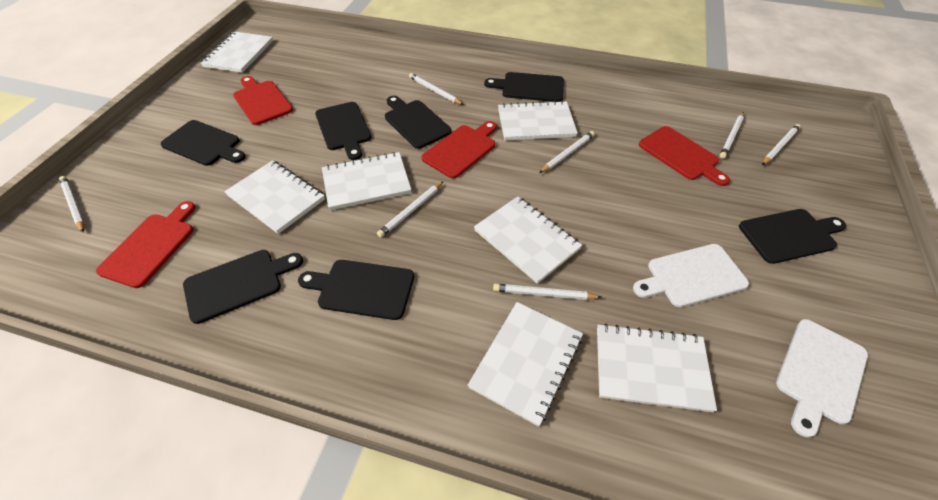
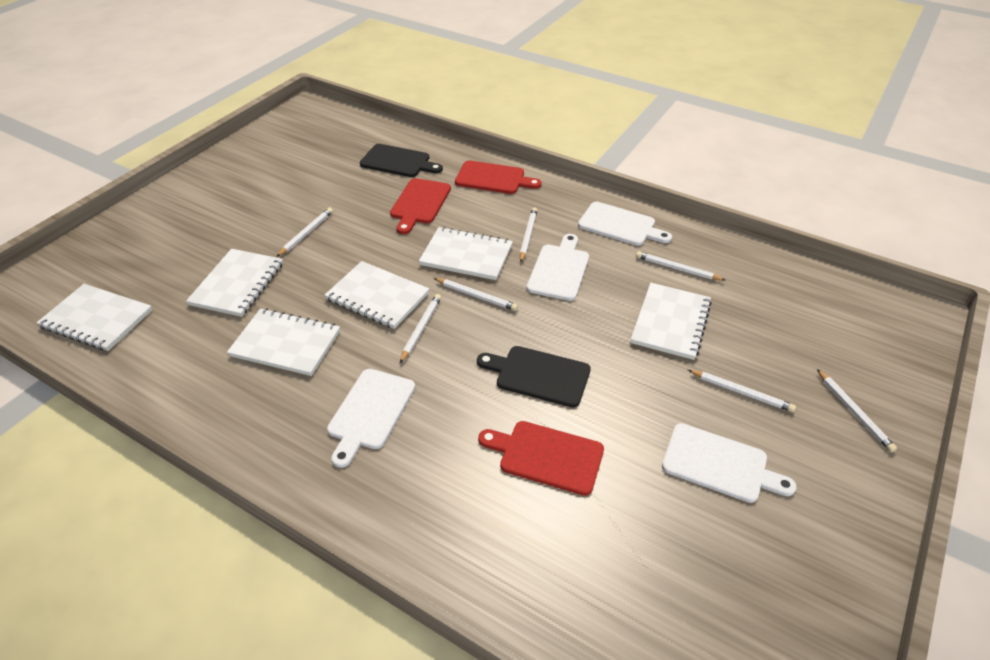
black cutting board: [161,120,246,166] [183,250,303,324] [298,260,414,320] [315,102,371,160] [385,96,452,149] [484,72,564,102] [739,209,846,264] = 7 -> [360,144,443,177] [477,346,591,407] = 2
red cutting board: [96,201,195,288] [233,76,293,125] [422,121,497,179] [639,126,730,186] = 4 -> [390,178,451,234] [455,161,541,194] [478,421,604,496] = 3
white cutting board: [633,244,749,307] [776,319,868,438] = 2 -> [327,369,415,468] [527,234,589,301] [578,202,672,246] [662,423,796,503] = 4
white notebook: [201,32,273,73] [224,160,325,234] [322,152,411,210] [468,302,583,427] [474,196,582,284] [498,101,578,141] [597,324,717,412] = 7 -> [36,284,152,351] [186,249,283,317] [227,308,340,376] [324,261,429,329] [419,227,513,280] [631,283,712,360] = 6

